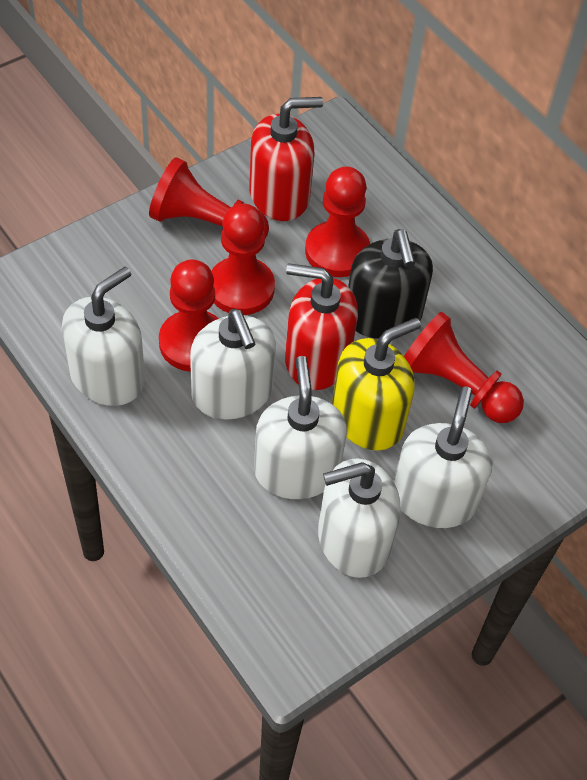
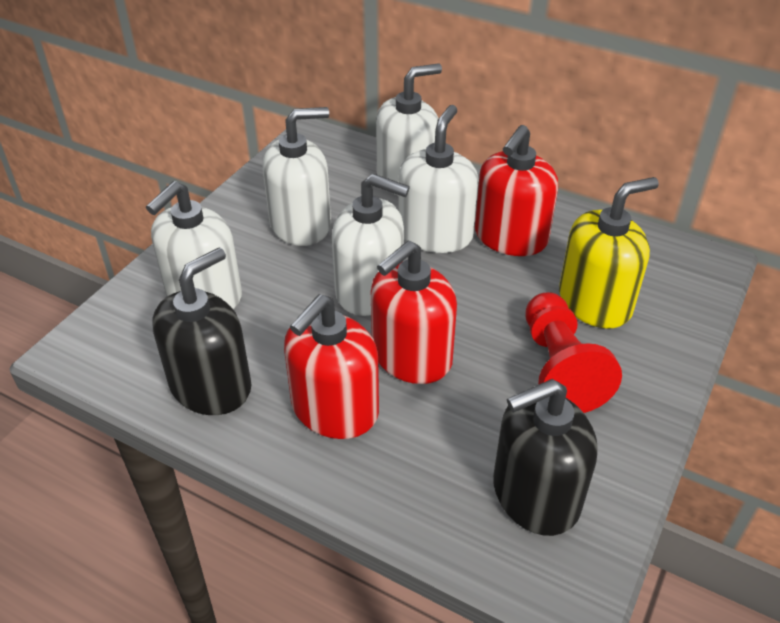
black soap dispenser: [348,229,433,339] = 1 -> [152,247,251,415] [493,379,598,536] = 2
red pawn: [149,157,269,238] [159,260,219,372] [211,204,275,315] [305,166,370,277] [404,312,524,423] = 5 -> [526,292,622,413] = 1
red soap dispenser: [249,97,323,221] [285,263,358,390] = 2 -> [284,294,379,439] [371,241,457,384] [475,125,558,256] = 3

